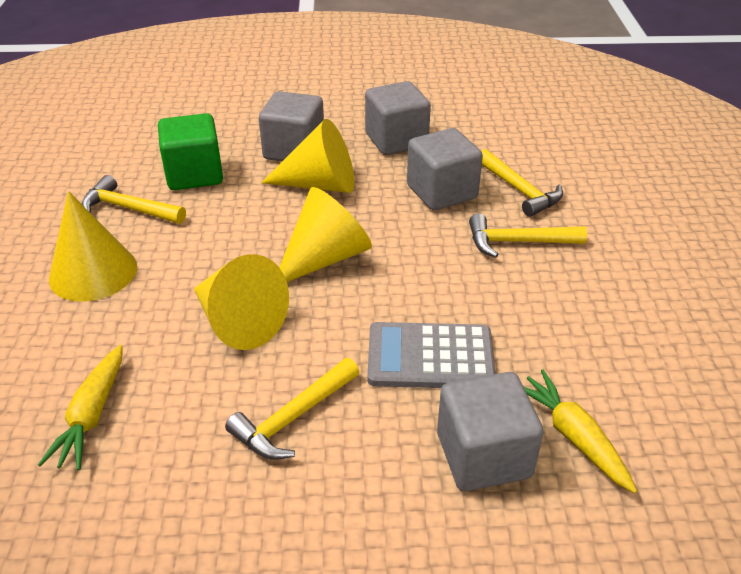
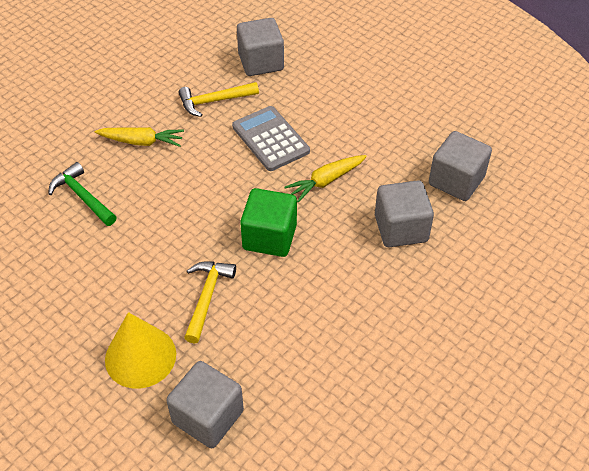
green hammer: none = 0 -> [48,162,116,226] = 1
yellow cone: [49,191,137,302] [194,254,289,350] [261,119,354,193] [279,187,372,282] = 4 -> [105,312,176,389] = 1
yellow hammer: [82,175,186,224] [225,358,359,460] [469,214,587,258] [481,149,563,217] = 4 -> [178,82,259,117] [184,262,236,344] = 2

